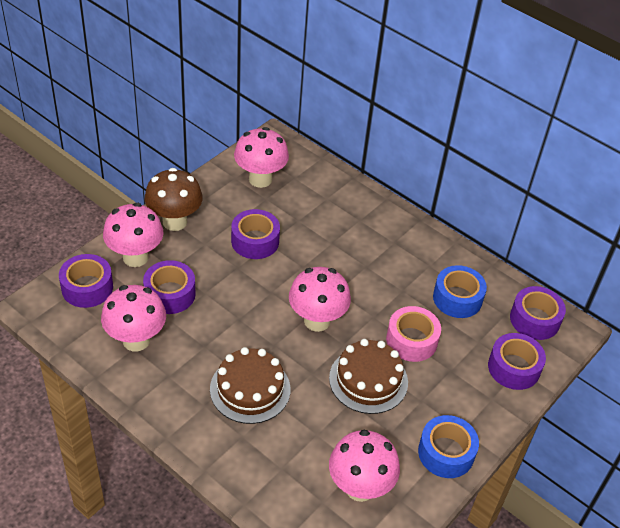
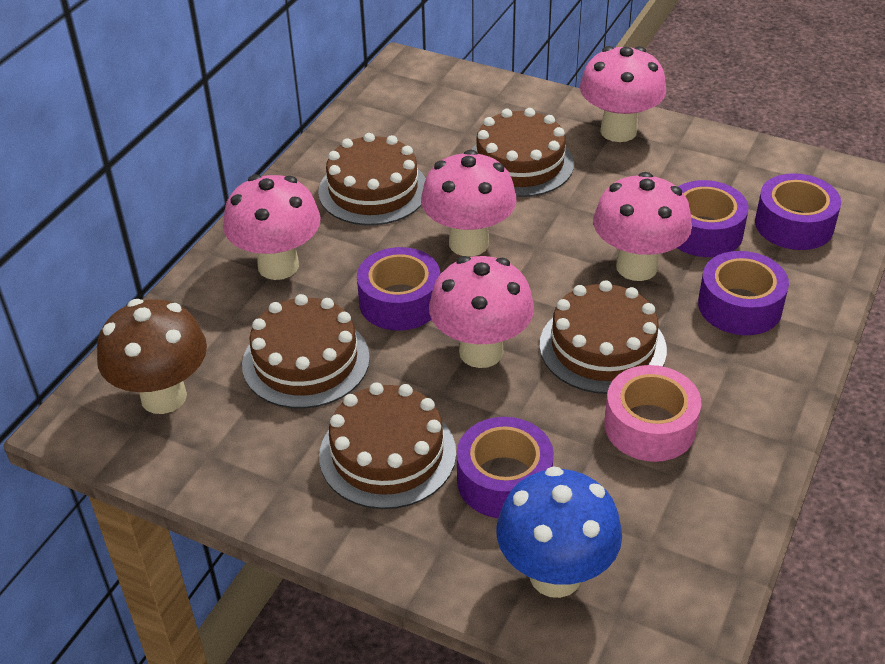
blue mushroom: none = 0 -> [496,466,622,598] = 1
blue tape: [418,415,479,478] [433,265,487,318] = 2 -> none = 0
brown cake: [210,347,290,424] [329,339,408,414] = 2 -> [242,294,370,409] [318,133,426,225] [319,382,456,509] [471,108,574,197] [539,280,667,394] = 5

